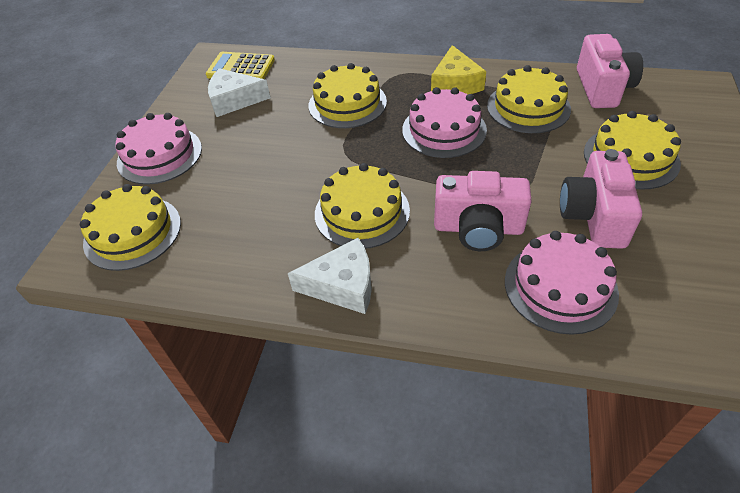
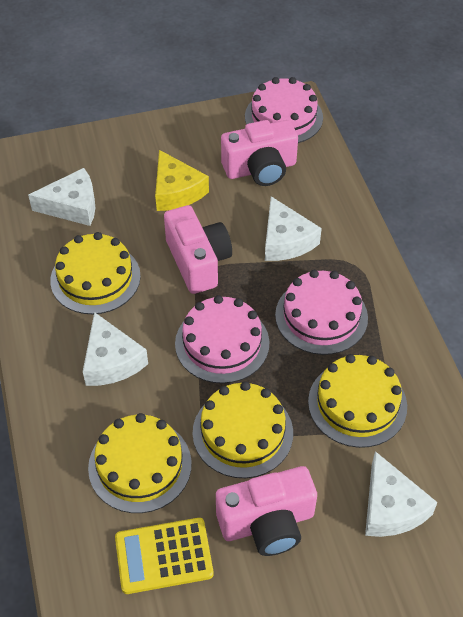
white cheese: [208,68,271,117] [288,238,372,314] = 2 -> [28,168,95,226] [83,312,148,386] [265,196,322,261] [365,451,438,537] = 4
yellow cake: [80,184,181,271] [309,63,387,128] [315,163,410,249] [487,65,571,133] [584,111,681,190] = 5 -> [50,232,141,314] [88,413,192,513] [193,381,293,478] [308,354,407,448] = 4

